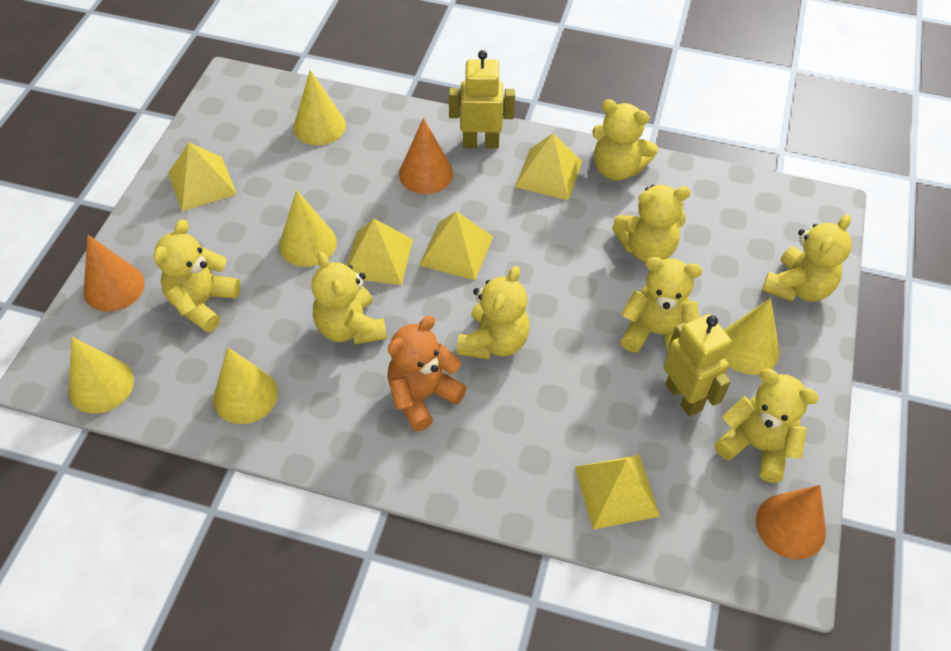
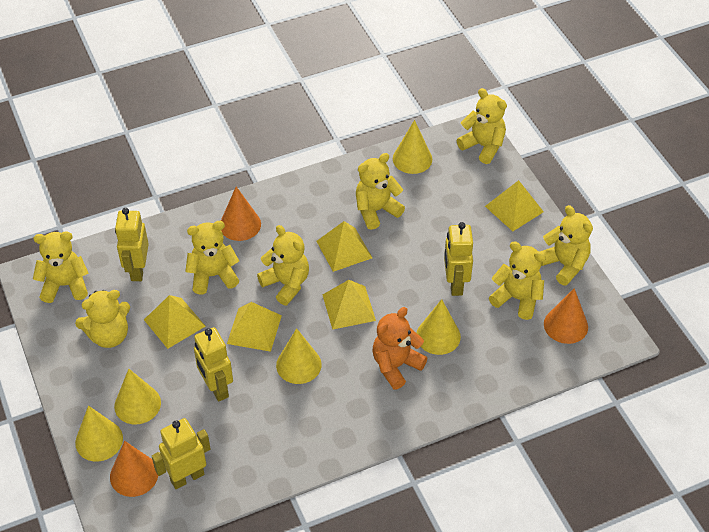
yellow robot: [449,50,515,149] [664,314,732,417] = 2 -> [115,208,149,281] [152,418,211,489] [194,327,233,402] [444,222,473,296] = 4

